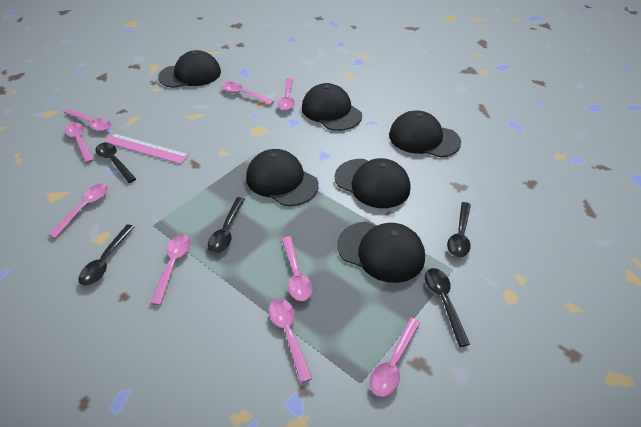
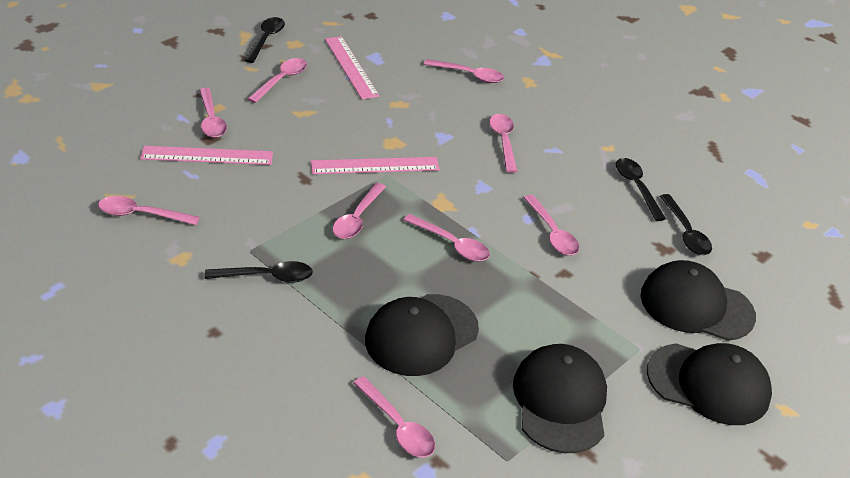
black cap: [158,50,221,88] [246,149,319,206] [302,83,362,131] [335,158,410,208] [337,222,425,283] [389,110,461,158] = 6 -> [365,294,479,376] [513,344,607,453] [640,260,756,341] [647,343,772,425] = 4
black spoon: [79,224,135,286] [95,143,136,183] [208,197,245,253] [425,268,470,347] [447,202,471,257] = 5 -> [205,261,313,283] [244,17,285,63] [616,158,666,221] [660,194,712,255] = 4
pink ruler: [104,133,189,164] = 1 -> [140,146,273,165] [311,157,440,174] [325,36,380,99] = 3

